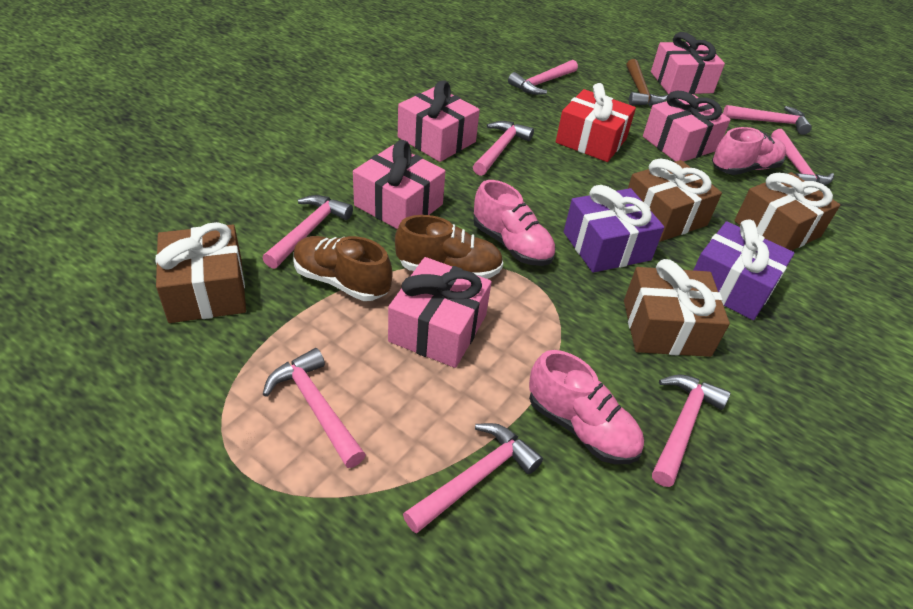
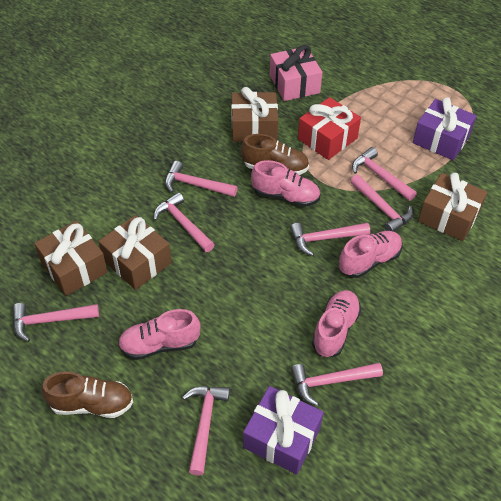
brown hammer: [626,59,668,106] = 1 -> none = 0
pink gift: [353,140,446,229] [388,257,492,368] [398,80,480,162] [643,91,731,162] [651,32,725,94] = 5 -> [270,45,322,101] = 1
pink shoe: [473,180,556,266] [529,350,644,464] [712,127,786,175] = 3 -> [118,309,201,360] [251,160,320,207] [312,290,361,357] [339,231,402,278] = 4

